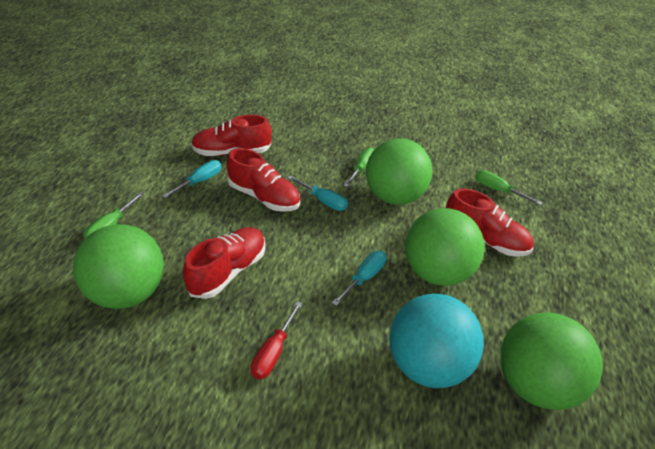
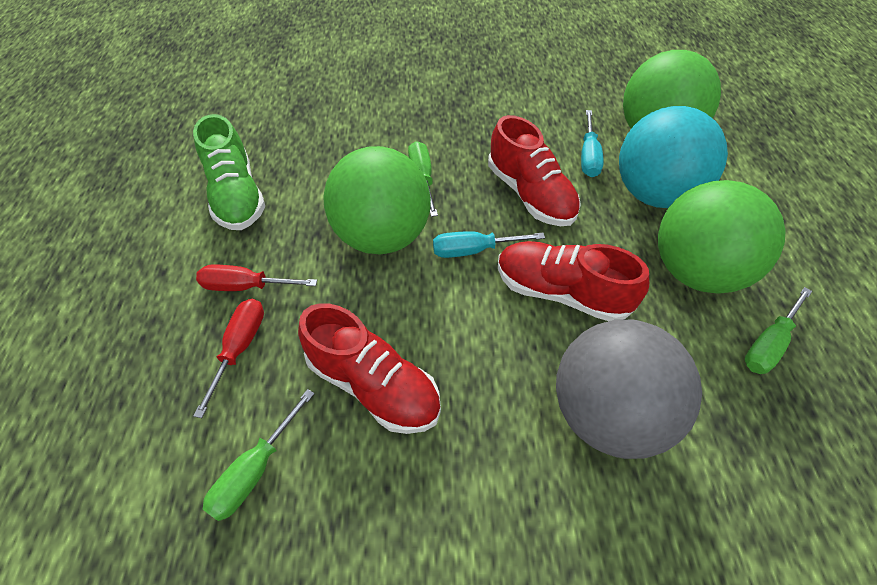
green ball: [73,224,164,309] [366,138,433,205] [405,208,484,286] [500,313,603,410] = 4 -> [323,146,431,254] [623,50,721,129] [658,180,786,294] = 3
green shoe: none = 0 -> [193,114,265,230] = 1
grey ball: none = 0 -> [556,320,702,459] = 1
red screwdriver: [251,301,302,379] = 1 -> [193,299,264,418] [196,265,317,291] = 2
red shoe: [183,227,265,299] [191,115,272,156] [227,148,300,212] [446,188,533,257] = 4 -> [298,303,441,434] [488,115,581,226] [498,241,649,321] = 3
turquoise screwdriver: [162,160,221,198] [288,175,348,211] [332,251,386,306] = 3 -> [433,231,545,258] [581,110,604,177] = 2

